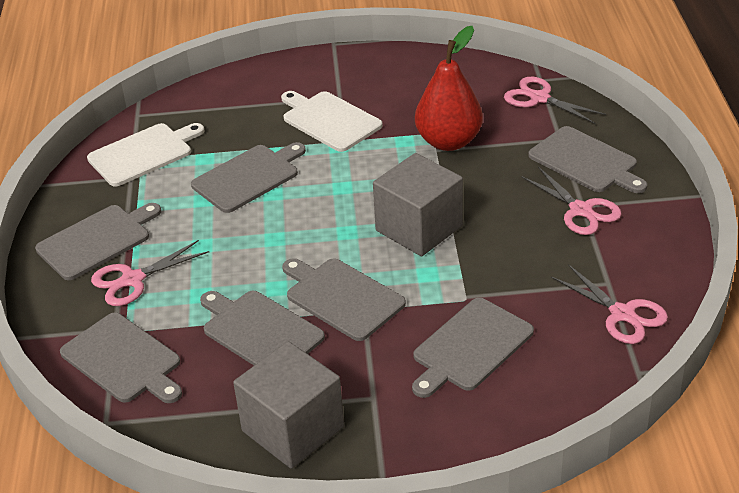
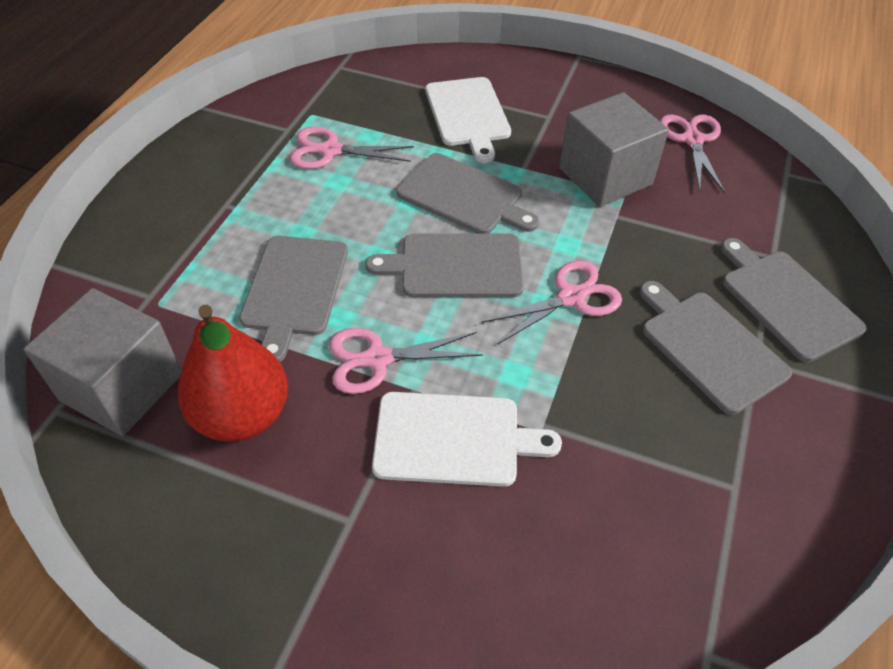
grey cutting board: [35,203,161,280] [60,313,182,403] [191,142,306,213] [200,291,325,365] [282,258,406,341] [412,298,534,398] [528,126,647,193] = 7 -> [239,236,348,362] [365,233,524,297] [396,153,539,234] [639,281,792,415] [720,238,866,362] = 5

